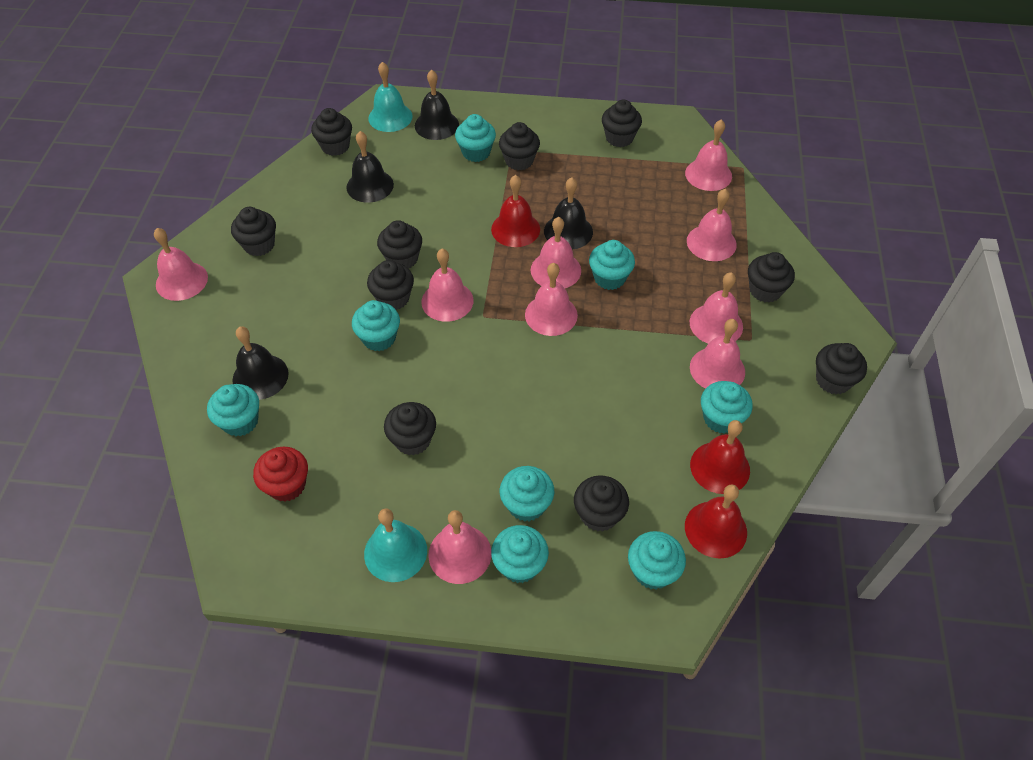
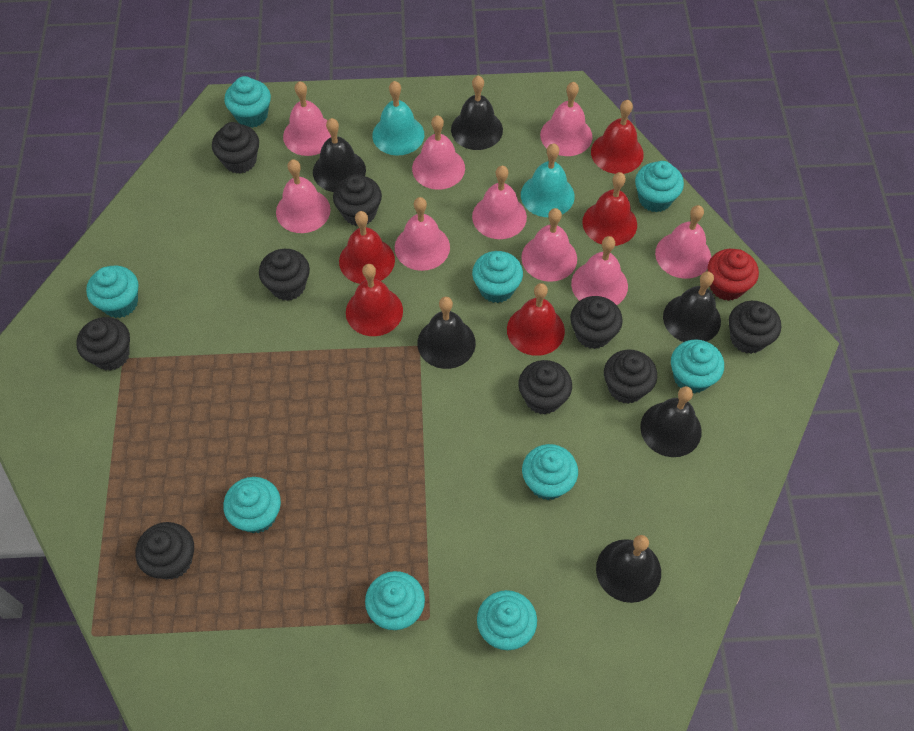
black bell: [232,326,289,400] [346,131,394,203] [415,70,459,140] [544,177,593,250] = 4 -> [313,118,366,192] [417,297,476,369] [451,76,503,150] [596,535,661,603] [640,386,702,457] [663,271,721,342] = 6
black cupcake: [231,207,276,256] [311,108,352,156] [367,260,414,310] [377,220,422,268] [384,402,436,456] [499,122,540,170] [574,475,629,532] [602,99,642,147] [748,252,795,303] [816,343,867,394] = 10 -> [77,317,130,371] [136,522,194,579] [212,122,259,174] [259,249,310,301] [333,175,382,226] [518,360,572,415] [570,296,623,349] [604,350,657,404] [729,301,781,354] = 9
red bell: [491,175,540,247] [685,484,747,559] [690,420,750,494] = 3 -> [339,211,395,284] [346,264,403,336] [507,283,565,356] [582,172,637,246] [591,100,644,174] = 5
turquoise cupcake: [207,384,259,436] [352,300,400,351] [455,114,496,162] [491,525,549,583] [500,466,555,522] [589,240,635,290] [628,531,686,589] [701,381,753,434] = 8 -> [86,266,138,318] [223,477,281,533] [224,76,271,128] [365,571,425,630] [472,251,523,303] [477,590,537,650] [522,444,578,500] [635,161,684,212] [671,339,724,394] = 9

